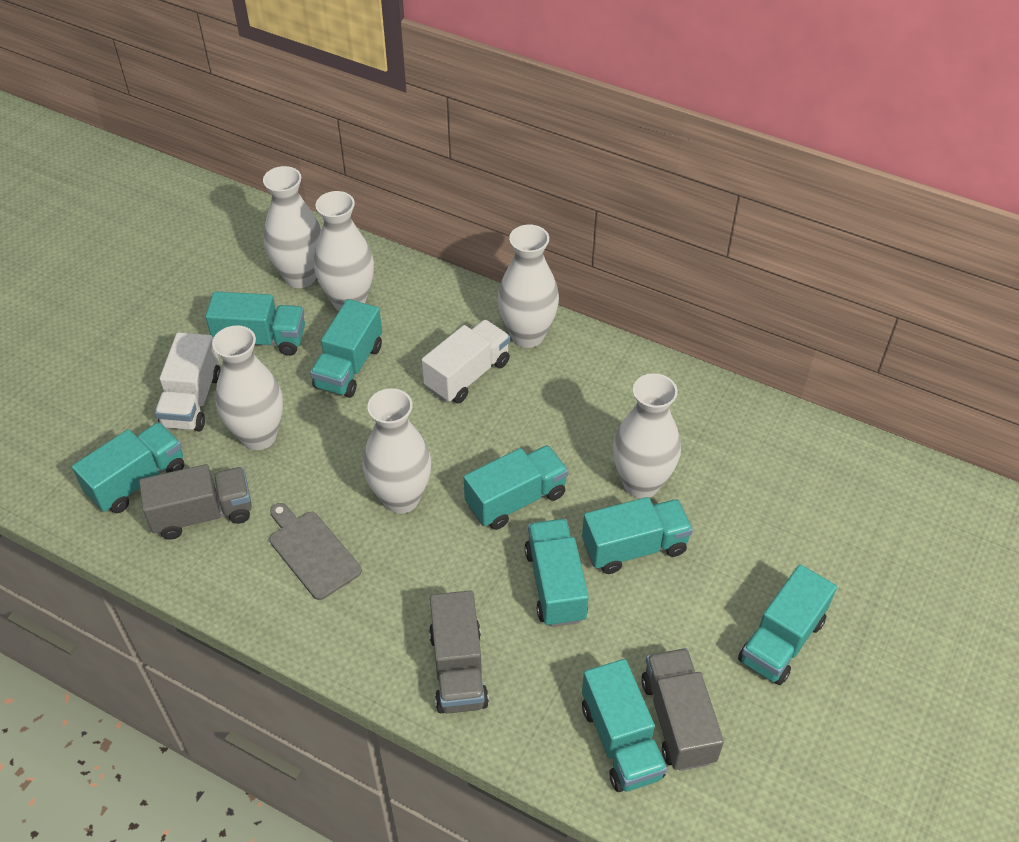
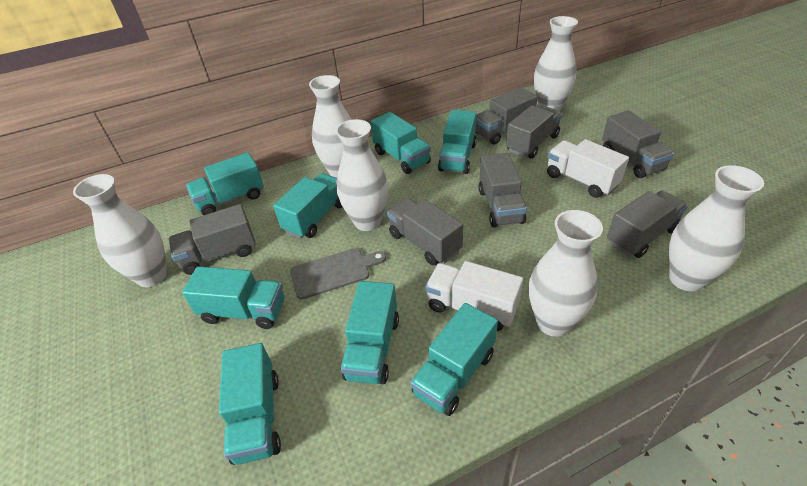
grey truck: [139,464,252,540] [429,590,489,714] [641,648,724,771] = 3 -> [169,204,256,275] [387,198,463,266] [475,87,538,145] [478,153,527,228] [506,105,562,159] [602,110,674,178] [607,190,688,258] = 7

